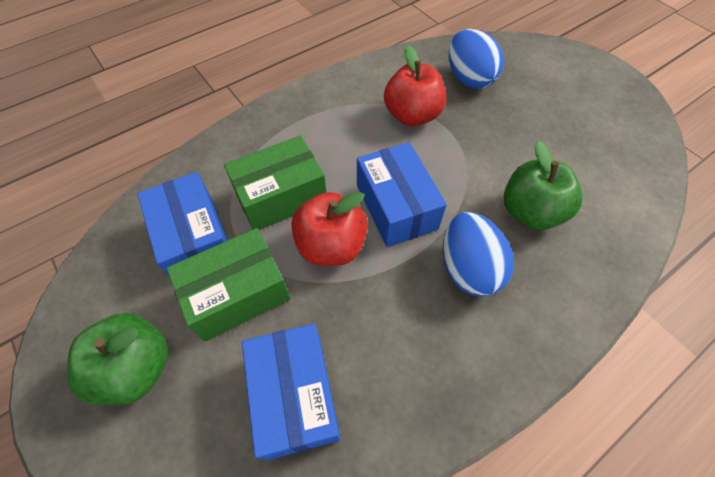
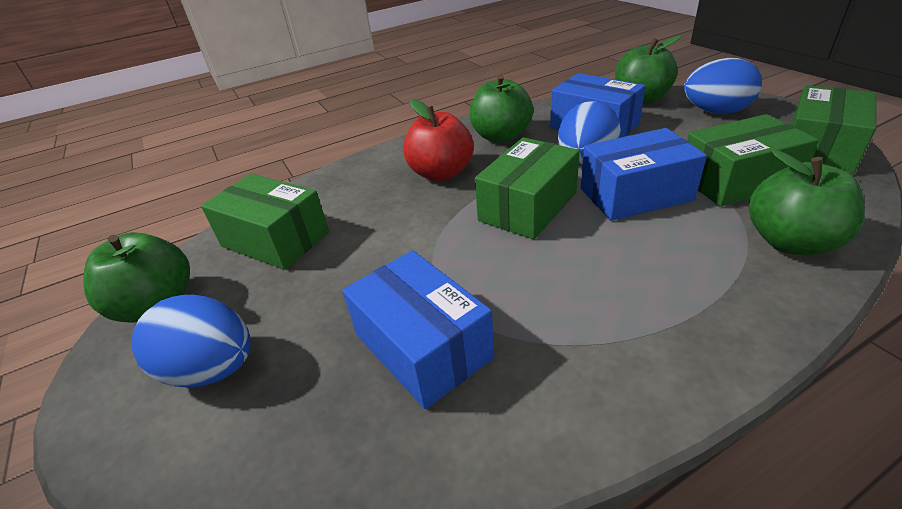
blue egg: [443,212,514,296] [449,29,504,89] = 2 -> [131,295,251,387] [558,101,621,164] [684,58,762,114] = 3
green apple: [67,313,168,405] [504,141,582,230] = 2 -> [83,232,190,323] [470,75,533,143] [615,36,682,105] [749,149,865,255] = 4
green box: [167,228,291,341] [224,136,327,230] = 2 -> [201,174,329,270] [475,137,580,239] [687,114,819,207] [790,85,876,174] = 4
red apple: [291,192,368,266] [384,45,446,126] = 2 -> [403,99,473,181] = 1

